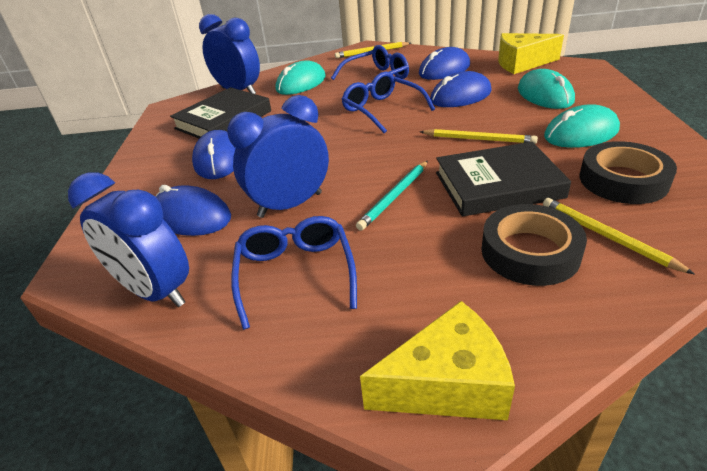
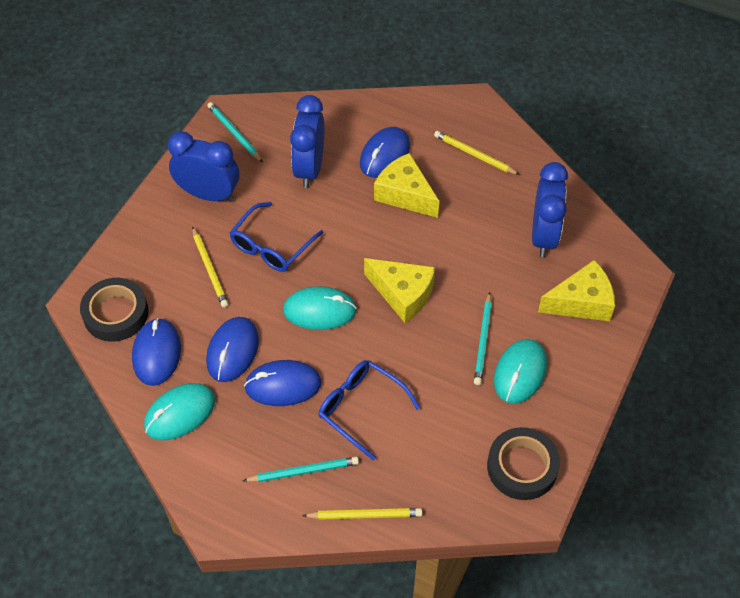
black book: [170,87,271,138] [436,142,571,216] = 2 -> none = 0
blue glasses: [231,216,357,330] [331,45,409,91] [342,72,435,133] = 3 -> [229,202,324,272] [319,360,420,461] = 2
turquoise pencil: [356,161,428,231] = 1 -> [207,102,263,162] [243,457,359,482] [474,292,492,385] = 3
yellow cheese: [360,301,515,420] [498,33,564,74] = 2 -> [364,258,435,323] [374,153,439,218] [538,260,615,321] = 3

